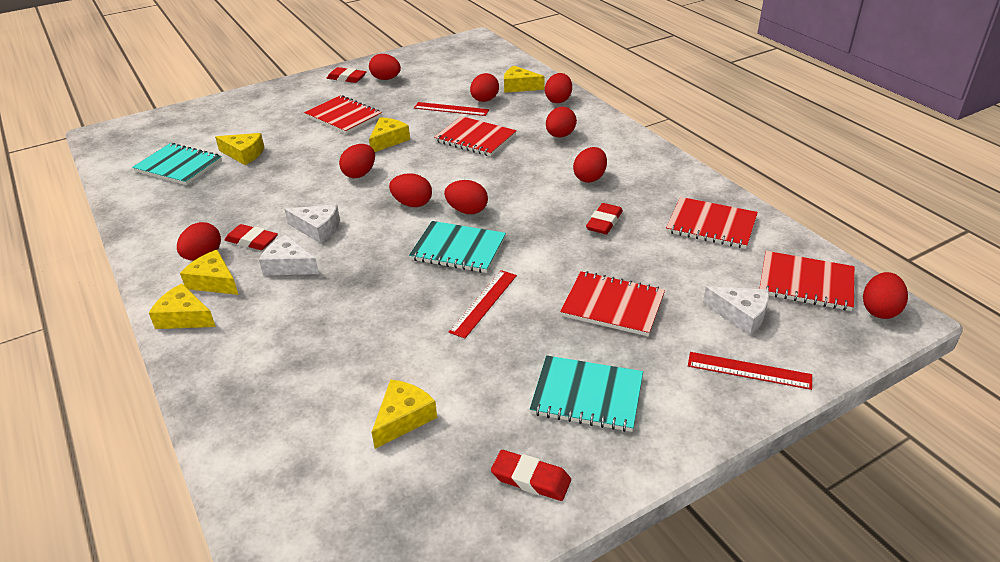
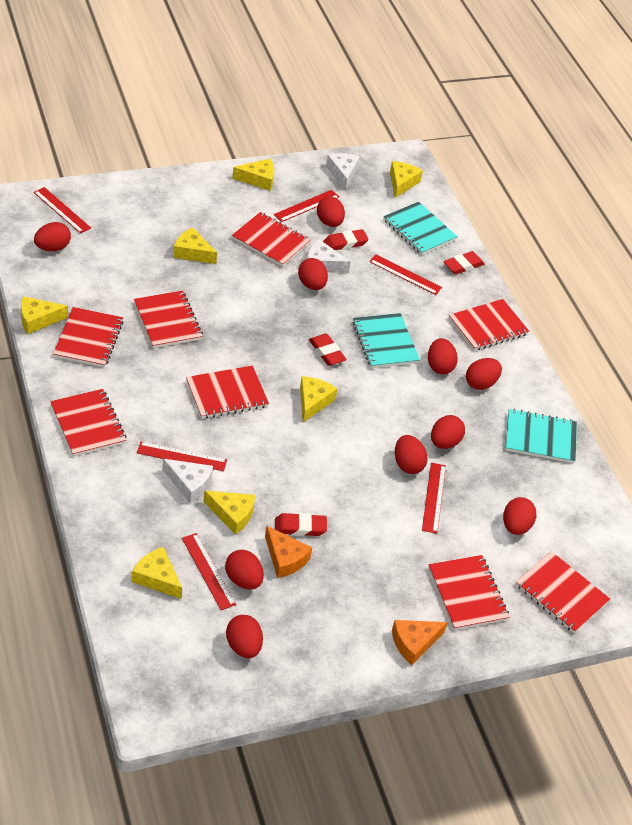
orange cheese: none = 0 -> [265,526,312,578] [392,620,448,665] = 2
red notebook: [304,95,382,134] [434,116,517,157] [560,271,665,336] [666,197,758,249] [759,251,855,311] = 5 -> [50,389,127,456] [53,307,124,367] [134,291,203,348] [186,366,269,419] [232,212,311,267] [428,555,510,630] [449,299,529,351] [515,551,610,633] = 8
red ruler: [414,102,489,116] [448,270,517,338] [688,352,812,390] = 3 -> [34,187,91,233] [137,442,227,471] [182,533,236,610] [274,190,339,222] [369,255,442,295] [422,463,446,534] = 6
yellow cheese: [149,284,216,329] [180,250,239,295] [215,133,265,165] [369,117,410,152] [372,379,437,449] [504,66,544,93] = 6 -> [21,296,68,334] [132,547,182,599] [173,228,217,264] [204,491,255,535] [232,159,274,191] [300,376,337,422] [390,161,423,198] = 7

